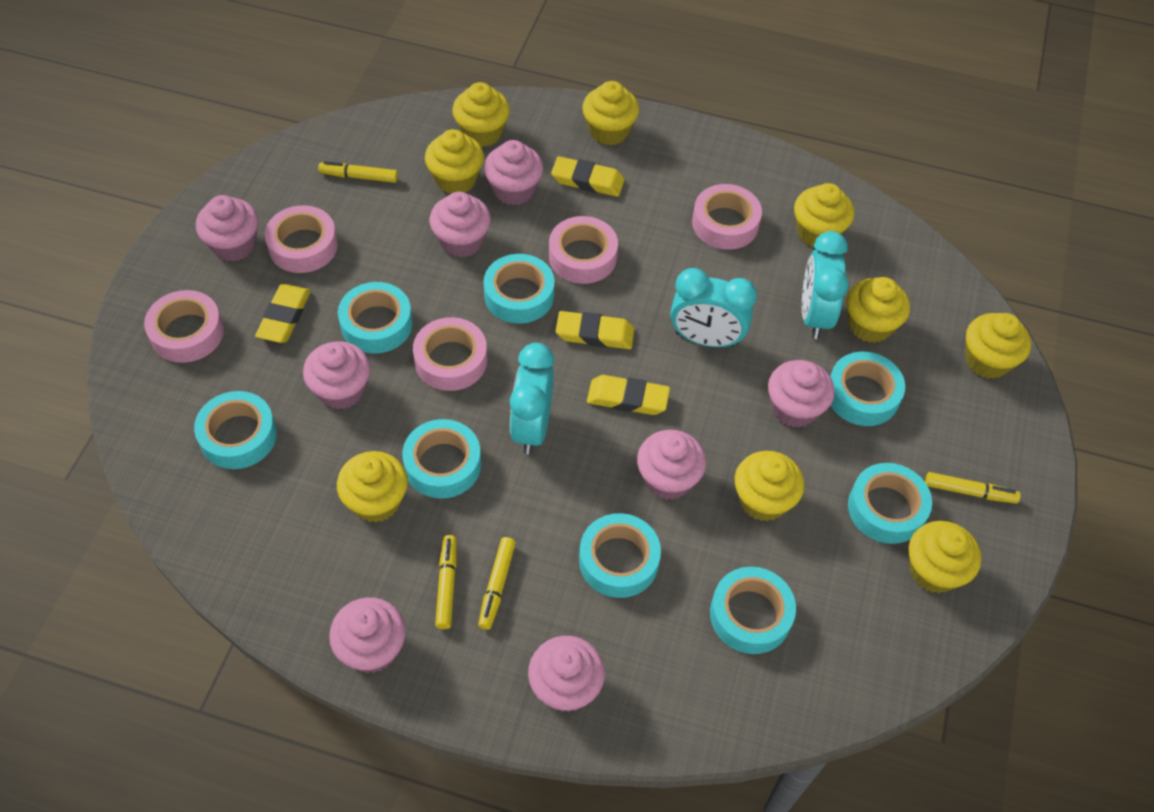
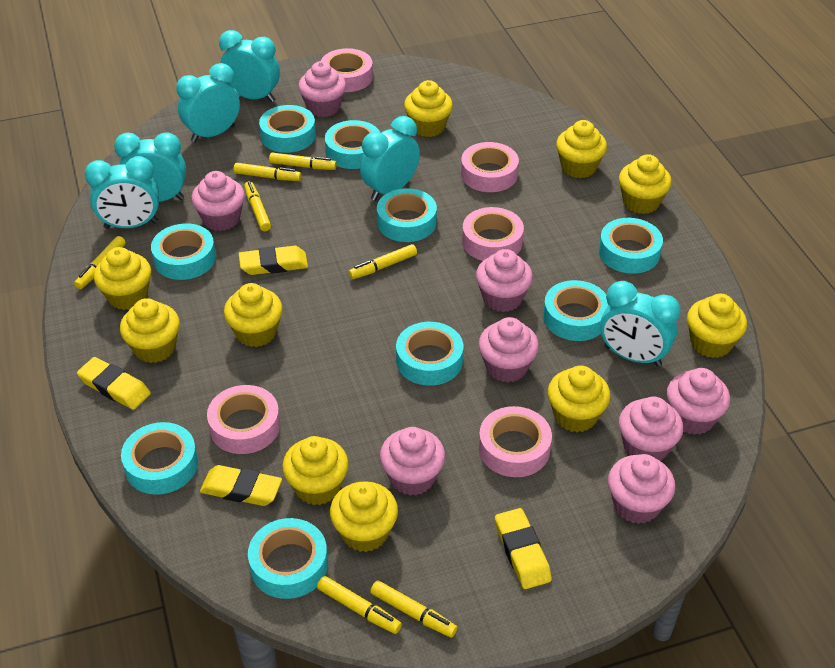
turquoise clock: [510,343,554,455] [670,268,757,347] [802,231,849,339] = 3 -> [84,156,159,229] [114,132,186,202] [176,63,240,142] [219,30,280,102] [360,116,420,201] [600,281,681,367] = 6
turquoise tape: [194,391,277,469] [338,282,413,354] [402,419,481,499] [484,254,555,324] [579,513,661,598] [710,567,796,654] [830,352,905,426] [848,463,932,544] = 8 -> [121,422,198,495] [151,223,216,280] [248,518,328,599] [259,105,316,153] [325,120,380,169] [377,188,437,242] [396,322,463,386] [543,280,608,341] [599,218,663,274] = 9
yellow cupcake: [337,451,408,523] [425,129,484,194] [452,82,510,147] [582,81,639,146] [735,451,804,521] [794,183,854,247] [847,277,910,343] [909,521,981,593] [965,313,1031,379] = 9 -> [94,247,151,310] [120,298,180,363] [224,283,283,347] [282,436,349,505] [330,481,398,552] [404,80,453,137] [548,366,611,432] [556,120,607,178] [619,154,672,214] [687,294,747,358] = 10
yellow marker: [318,161,398,183] [435,535,457,629] [478,537,516,630] [925,472,1021,504] = 4 -> [74,236,126,289] [234,163,301,181] [244,181,271,231] [269,153,337,170] [317,576,402,634] [348,244,417,279] [370,580,457,638] = 7

